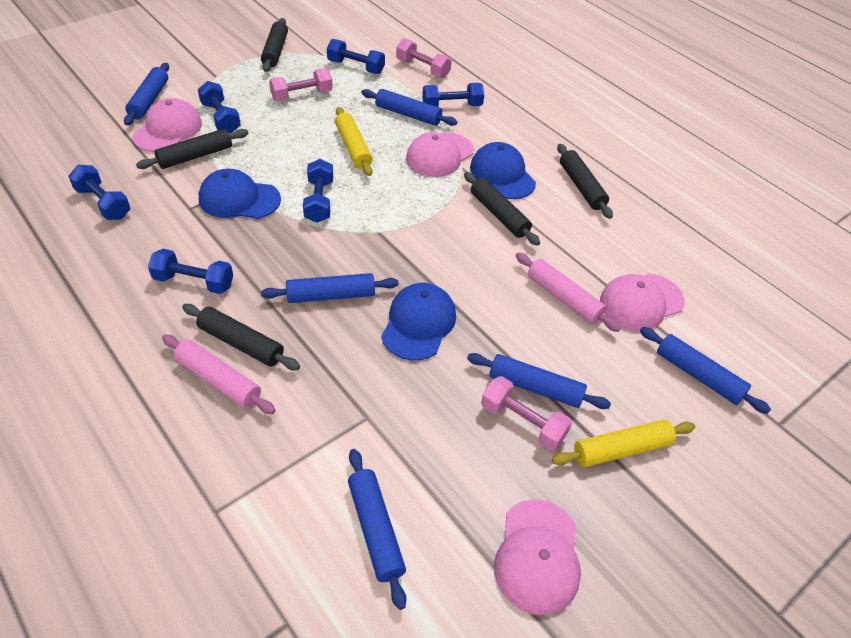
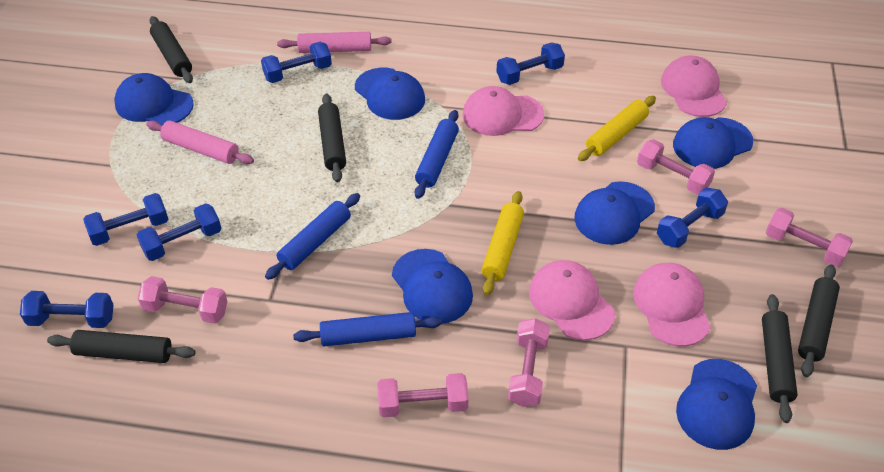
blue cap: [199,169,281,219] [381,283,456,361] [470,142,536,199] = 3 -> [114,73,194,126] [355,68,425,120] [392,249,473,323] [574,181,655,245] [673,117,753,169] [676,359,757,450] = 6
blue rolling pin: [124,63,169,125] [261,273,399,303] [348,449,406,610] [361,89,458,126] [467,353,611,409] [640,327,771,414] = 6 -> [265,193,360,280] [293,312,442,346] [415,110,459,199] = 3
pink dumbbell: [269,68,333,101] [396,38,452,78] [481,376,572,451] = 3 -> [138,276,228,324] [377,373,468,418] [508,318,550,407] [637,139,715,195] [765,208,853,267] = 5

